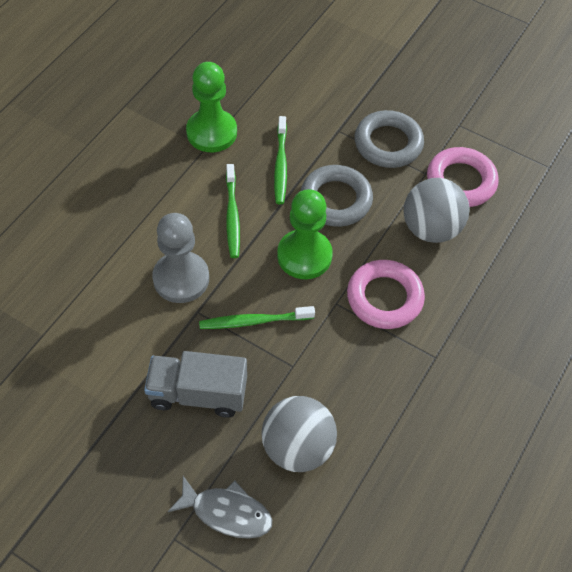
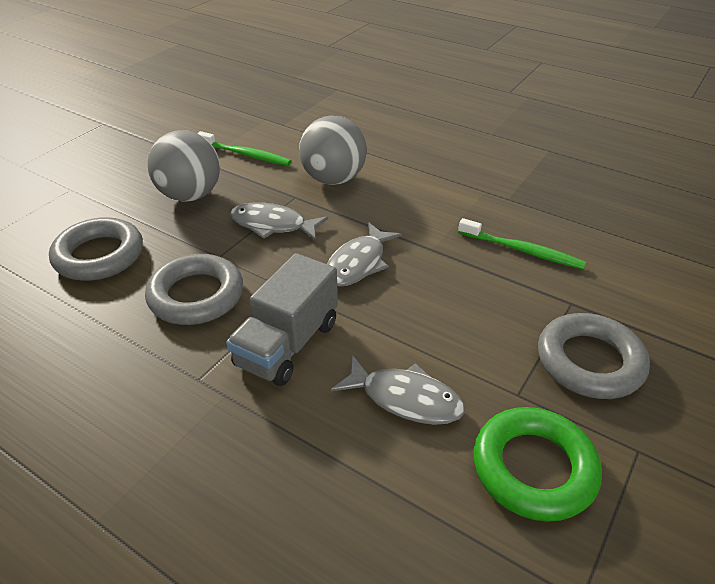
green pawn: [186,62,237,152] [277,189,333,279] = 2 -> none = 0
green ring: none = 0 -> [474,407,602,522] = 1
green toothbrush: [199,306,315,329] [226,164,240,258] [274,116,287,204] = 3 -> [197,131,291,166] [458,218,586,269] = 2
grey fish: [168,476,272,539] = 1 -> [230,202,328,241] [327,222,402,287] [331,355,465,425] = 3
grey pawn: [152,213,209,303] = 1 -> none = 0
grey ring: [301,165,373,227] [355,110,424,168] = 2 -> [49,217,143,281] [145,254,243,325] [538,313,650,399] = 3
pink ring: [347,260,425,329] [427,147,499,207] = 2 -> none = 0

